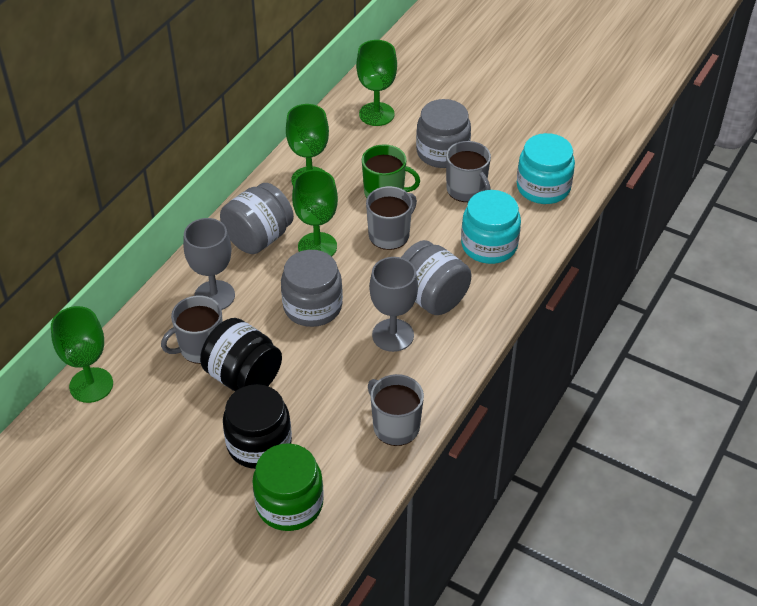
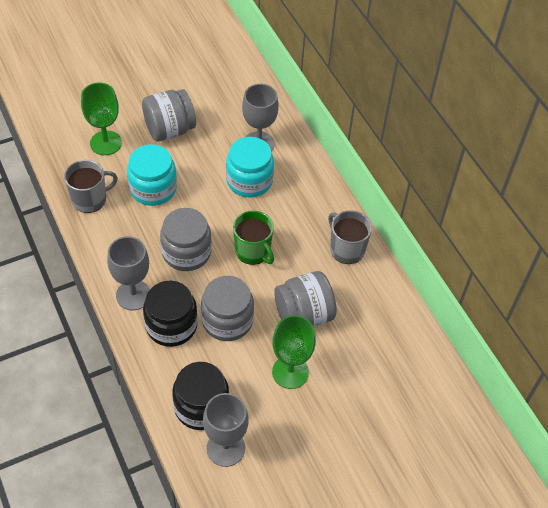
green goblet: [51,306,113,403] [286,104,329,185] [292,170,338,257] [356,40,397,126] = 4 -> [81,83,122,155] [272,315,316,389] = 2
green jar: [252,443,324,531] = 1 -> none = 0
grey goblet: [183,218,235,310] [369,257,418,352] = 2 -> [107,236,150,310] [203,393,249,467] [242,84,279,151] = 3
grey mug: [161,295,223,364] [366,186,417,250] [368,374,424,446] [446,141,491,202] = 4 -> [64,160,118,213] [328,210,372,264] = 2

